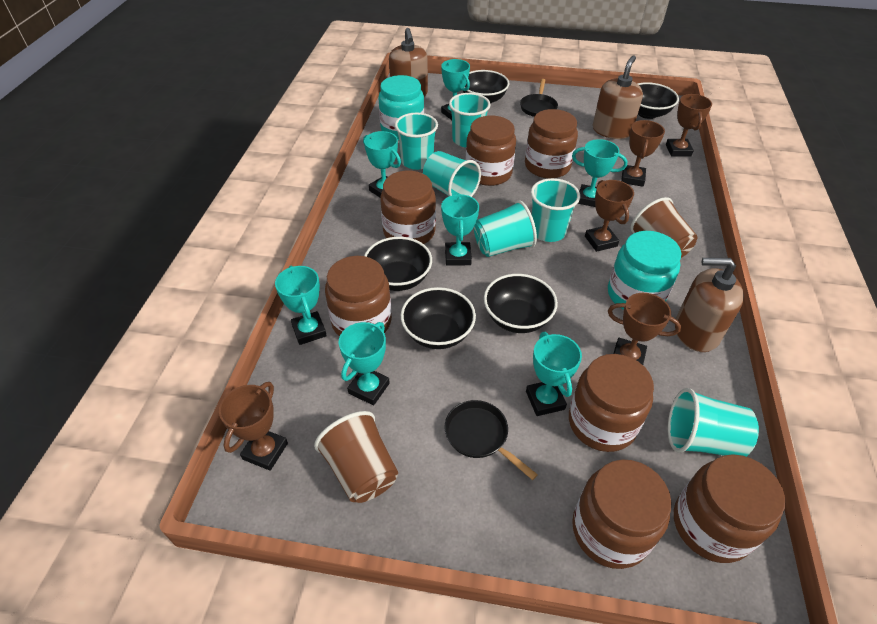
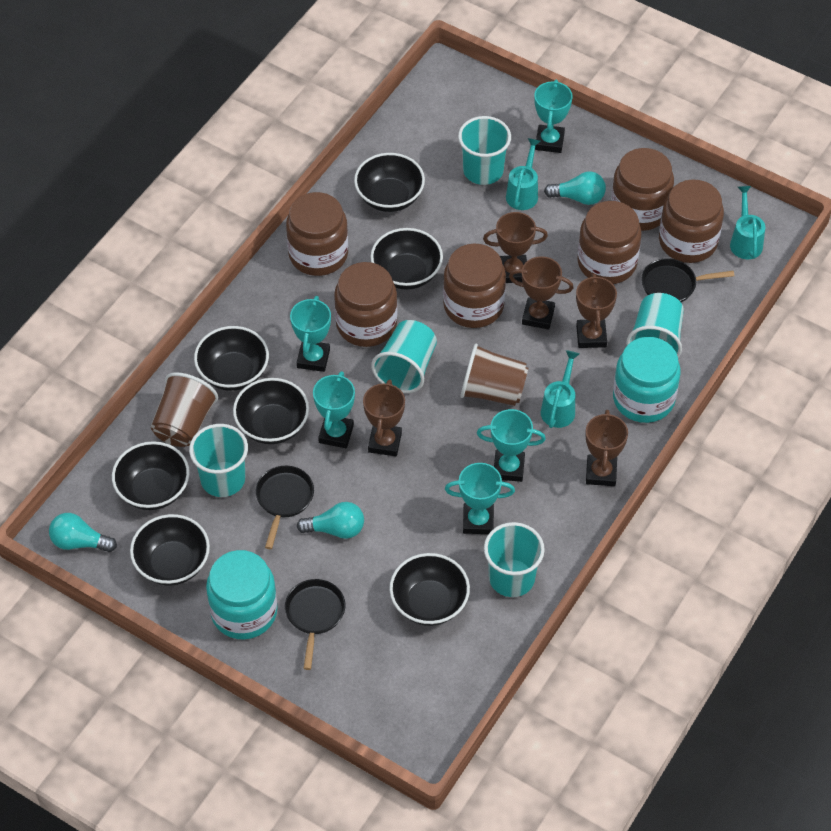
black bowl: [364,237,432,291] [401,287,476,349] [463,70,510,104] [484,274,558,333] [637,82,679,119] = 5 -> [112,441,190,510] [130,514,210,586] [194,326,269,391] [233,378,309,444] [354,153,425,212] [370,228,443,290] [389,553,470,626] = 7
black pan: [445,400,538,480] [520,79,558,117] = 2 -> [255,466,314,549] [285,579,345,670] [641,258,734,302] = 3
brown jar: [325,256,392,337] [380,171,436,244] [465,116,516,186] [525,109,578,178] [569,354,654,452] [572,460,672,569] [674,454,785,563] = 7 -> [286,192,348,276] [334,262,398,347] [443,244,506,328] [577,201,641,284] [611,148,674,231] [659,179,724,263] = 6
brown soap dispenser: [389,28,428,97] [593,56,643,139] [675,258,744,352] = 3 -> none = 0
turquoise cup: [395,113,438,170] [423,151,481,197] [449,93,490,147] [474,201,537,257] [531,178,580,242] [668,388,759,457] = 6 -> [189,424,248,497] [371,320,437,393] [458,116,511,185] [484,522,545,597] [626,293,684,358] = 5
turquoise light bulb: none = 0 -> [49,513,117,552] [297,502,364,539] [544,172,606,205] = 3
turquoise trophy: [275,266,327,345] [339,322,390,405] [363,131,401,198] [441,59,470,120] [441,194,479,266] [526,332,582,416] [572,139,628,207] = 7 -> [290,296,331,372] [313,371,355,448] [445,463,515,534] [477,409,546,482] [534,80,572,153] = 5
turquoise watering can: none = 0 -> [506,138,540,210] [541,350,579,428] [730,186,765,259] = 3

